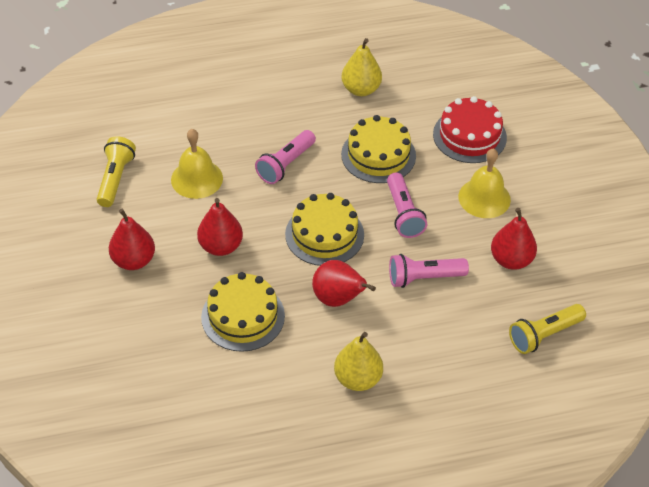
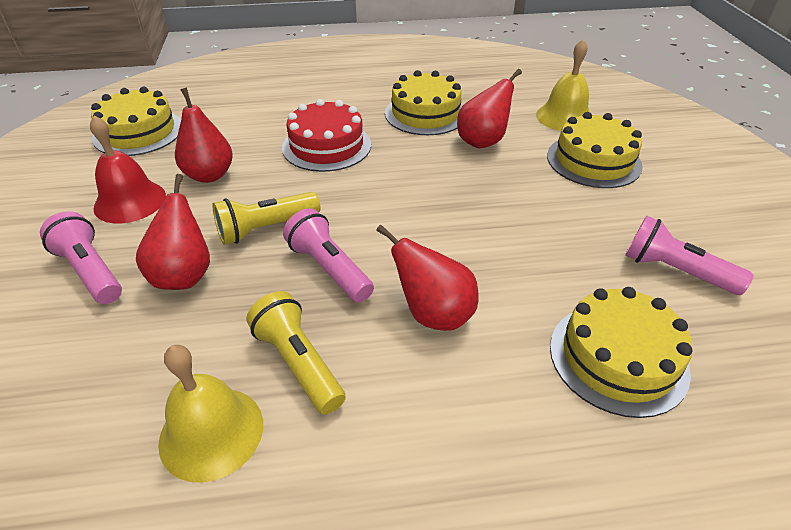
red bell: none = 0 -> [90,116,166,223] = 1
yellow cake: [201,272,285,352] [285,193,364,266] [341,115,416,183] = 3 -> [91,87,181,156] [385,70,463,135] [547,112,643,188] [550,287,692,418] = 4
yellow pear: [334,332,383,391] [342,38,382,96] = 2 -> none = 0

